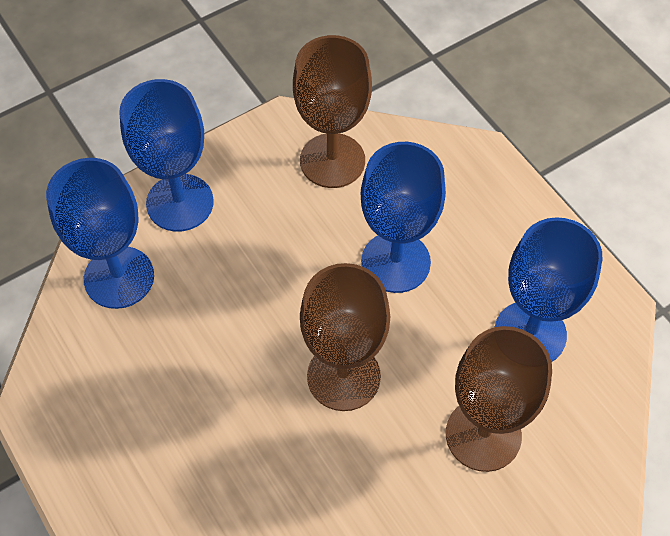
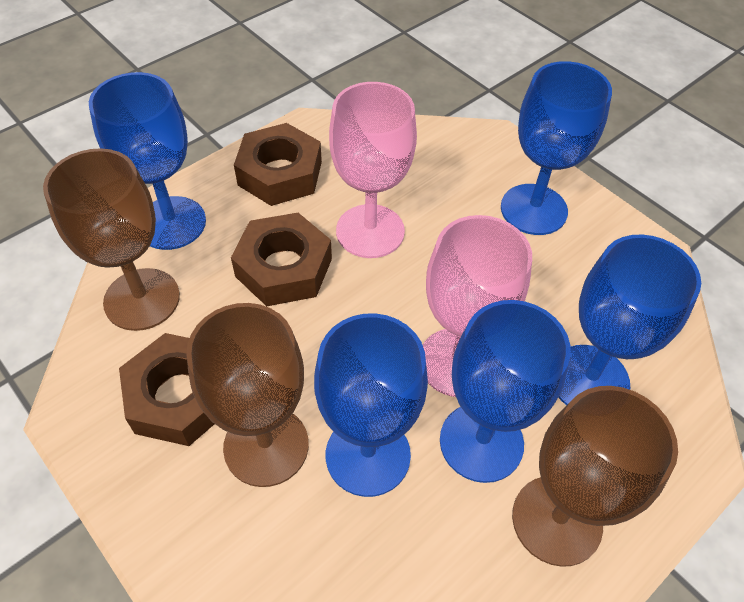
blue goblet: [46,158,154,309] [119,79,214,232] [361,142,446,293] [495,217,602,362] = 4 -> [89,72,206,250] [314,313,428,497] [440,300,571,483] [501,61,612,235] [559,234,701,405] = 5
brown nut: none = 0 -> [119,333,214,446] [231,213,332,306] [234,123,322,206] = 3
pink goblet: none = 0 -> [329,82,417,258] [423,215,532,397] = 2

